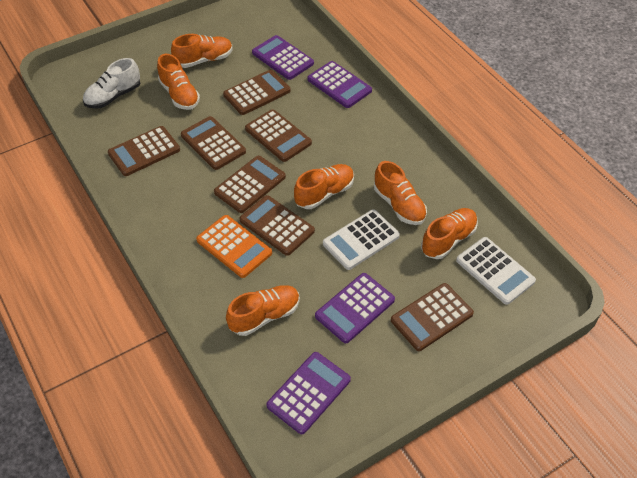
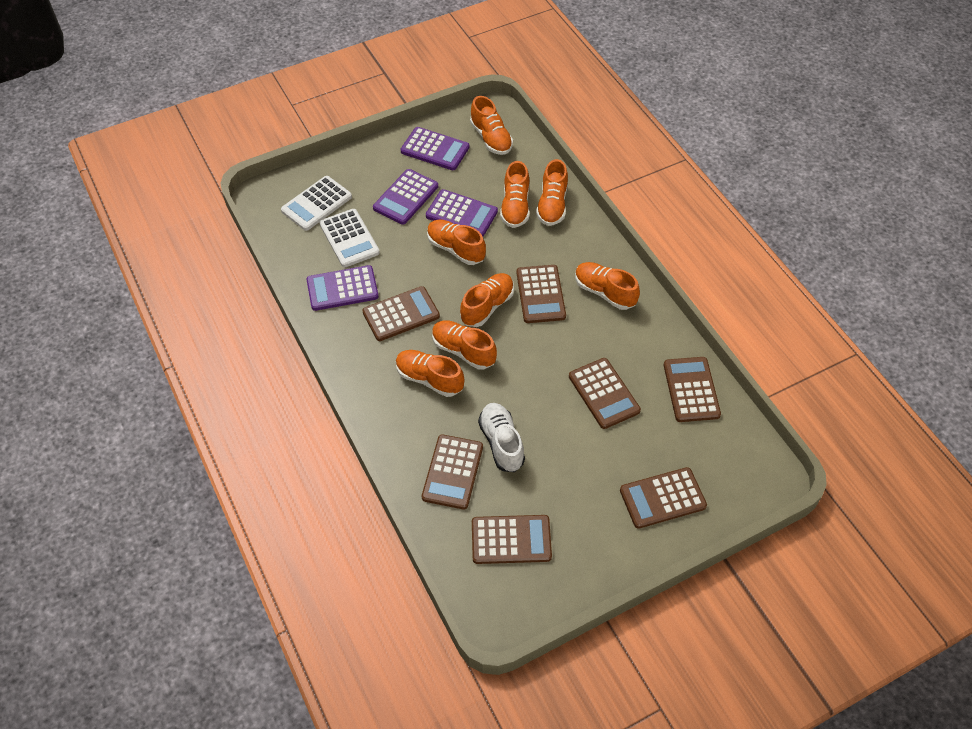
orange calculator: [196,215,272,278] = 1 -> none = 0
orange shoe: [157,54,200,110] [171,34,233,68] [226,285,300,336] [294,164,354,209] [374,161,427,225] [421,208,478,259] = 6 -> [396,350,464,397] [427,219,486,265] [432,320,497,370] [460,273,514,327] [470,96,513,155] [500,161,530,228] [536,159,568,226] [575,262,640,310] = 8

